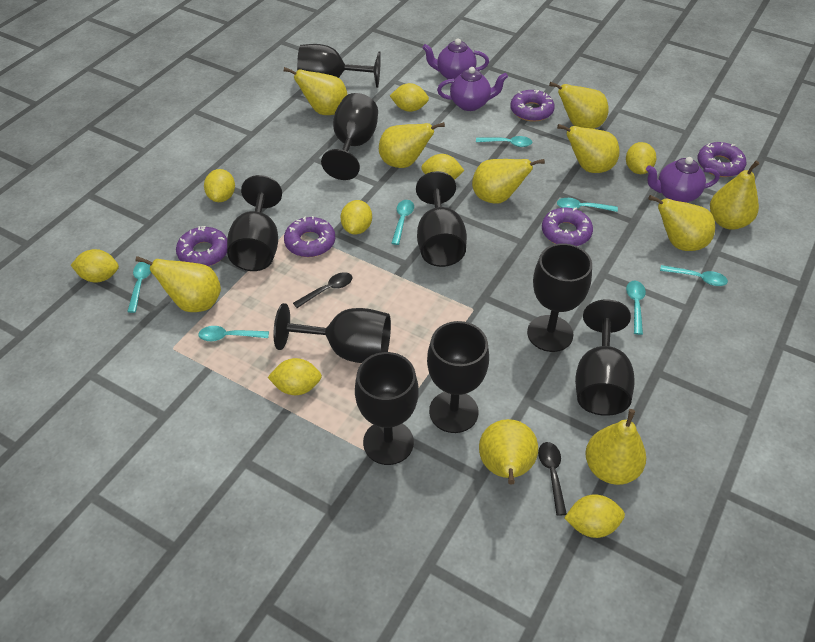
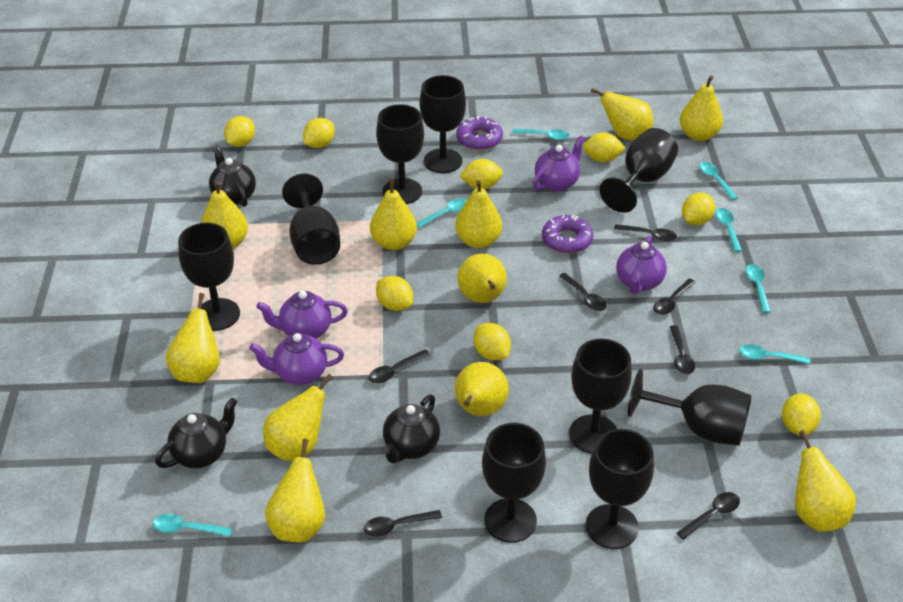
black spoon: [293,272,352,308] [538,442,567,516] = 2 -> [364,510,442,536] [369,349,430,383] [559,273,606,311] [614,224,677,241] [653,278,696,315] [670,325,695,374] [677,492,740,540] = 7
black teapot: none = 0 -> [155,398,237,468] [209,145,256,207] [383,395,440,463] = 3
purple donut: [176,226,227,267] [284,216,335,257] [510,90,555,122] [542,208,593,246] [698,142,746,177] = 5 -> [456,116,503,150] [542,215,593,254] = 2
purple teapot: [422,38,489,79] [437,67,508,111] [646,157,720,203] = 3 -> [249,333,344,385] [256,291,348,339] [533,135,585,192] [616,236,667,294] = 4
yellow pear: [135,256,221,312] [284,67,348,115] [379,122,445,168] [472,159,545,204] [479,419,538,485] [549,82,608,129] [557,124,619,173] [585,409,646,485] [648,195,715,251] [710,161,759,230] = 10 -> [166,293,220,383] [201,181,248,248] [263,374,333,461] [265,439,325,543] [370,178,417,250] [455,180,502,248] [455,362,509,416] [457,254,507,303] [591,88,653,140] [680,76,723,141] [795,430,856,532] = 11

